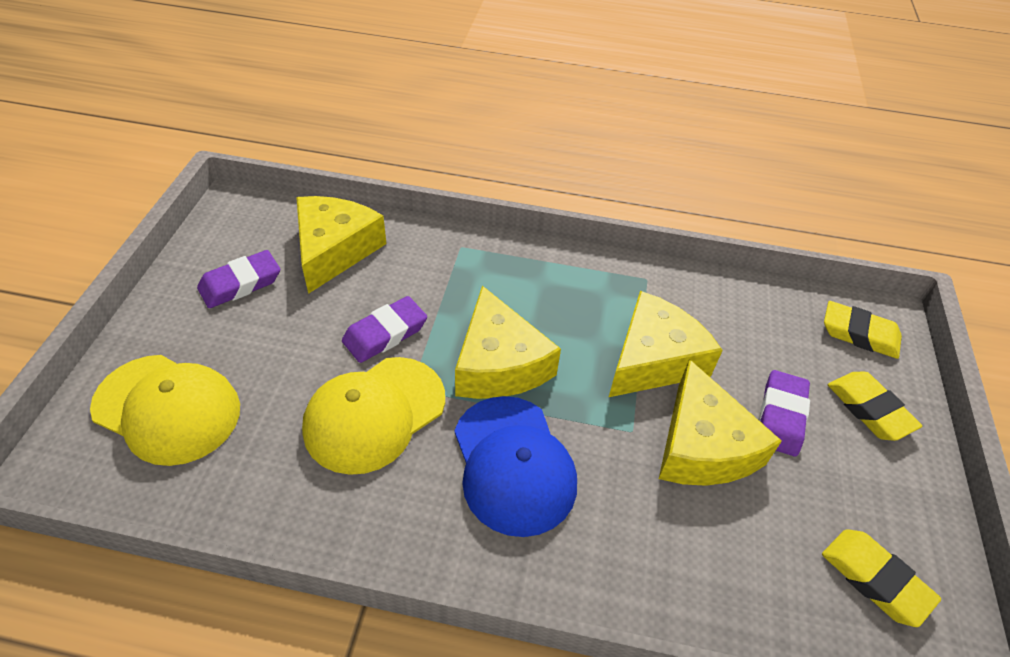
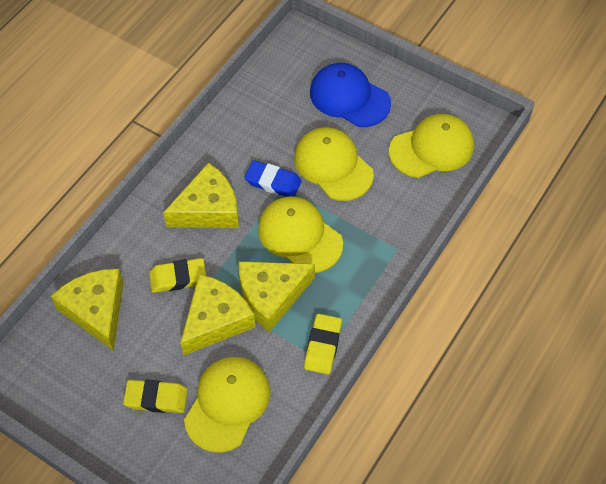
blue eraser: none = 0 -> [244,160,301,197] = 1
purple eraser: [197,250,280,308] [342,296,427,363] [759,370,810,456] = 3 -> none = 0
yellow cap: [90,355,240,466] [302,357,445,475] = 2 -> [184,357,270,453] [258,196,343,273] [294,127,374,201] [389,114,474,178] = 4

